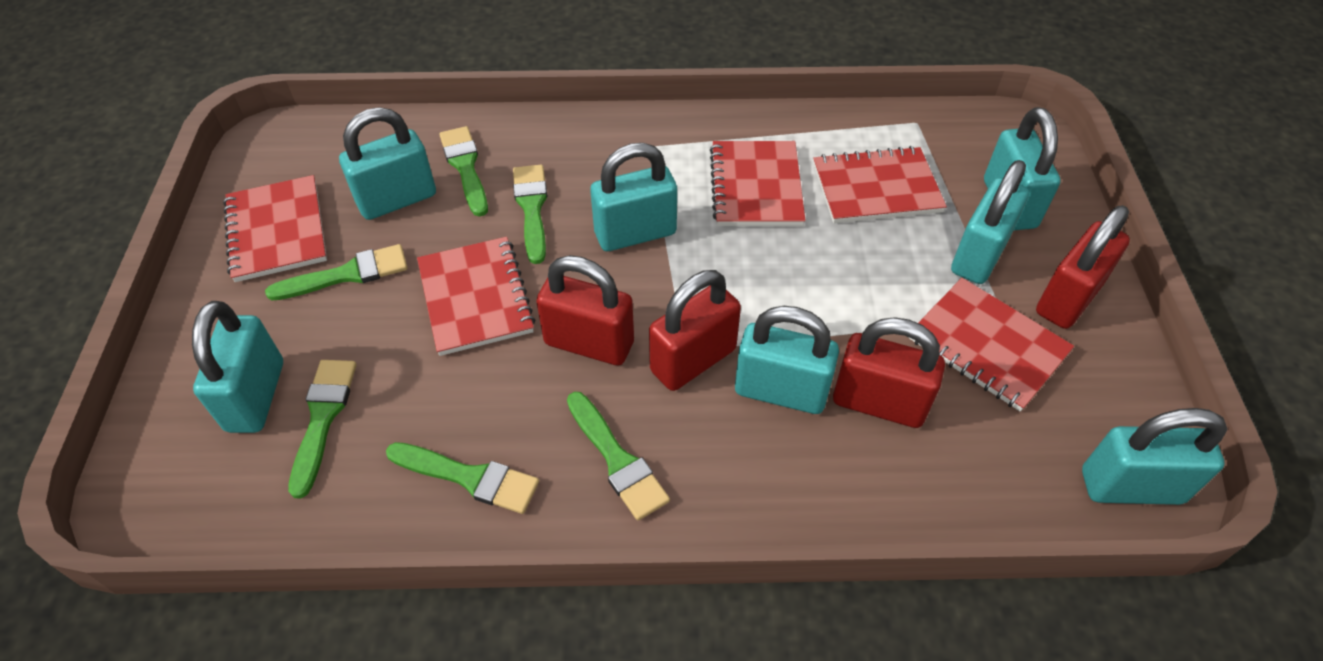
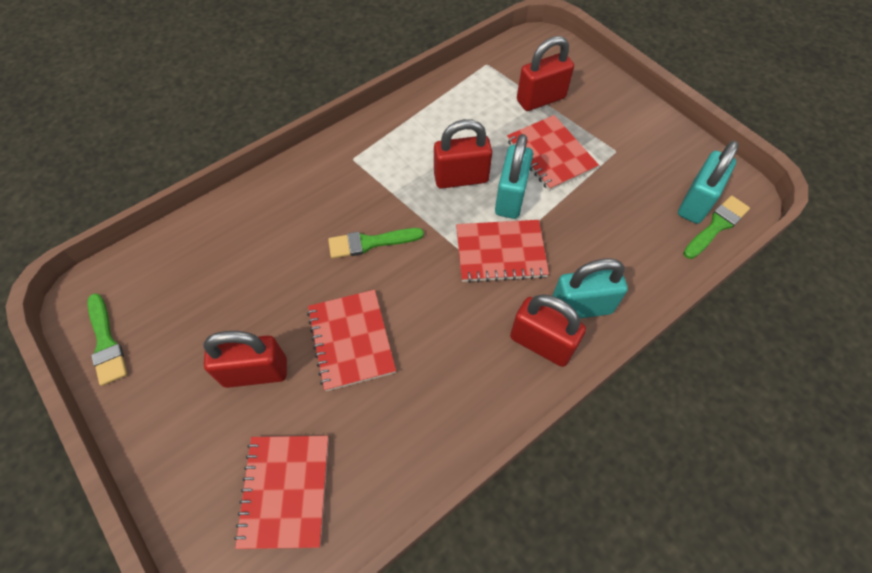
green brush: [265,244,407,300] [288,360,356,499] [386,442,539,514] [439,126,488,217] [513,165,547,264] [567,392,670,521] = 6 -> [87,293,127,386] [328,228,424,259] [683,196,750,259] = 3
red notebook: [223,175,327,282] [417,237,535,356] [710,141,806,226] [813,146,947,223] [908,278,1074,412] = 5 -> [234,436,329,549] [307,290,396,391] [456,220,549,283] [507,115,599,191] = 4
turquoise padlock: [192,301,283,433] [339,107,436,220] [590,143,677,251] [735,306,839,414] [951,160,1029,284] [984,107,1061,231] [1082,408,1227,505] = 7 -> [495,134,533,219] [552,258,628,318] [678,141,739,224] = 3

